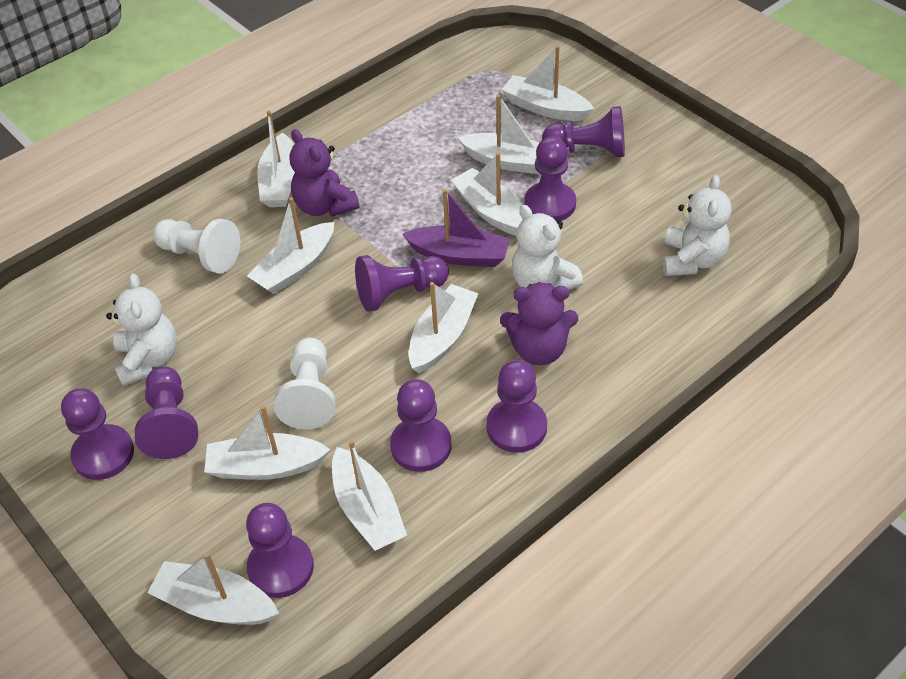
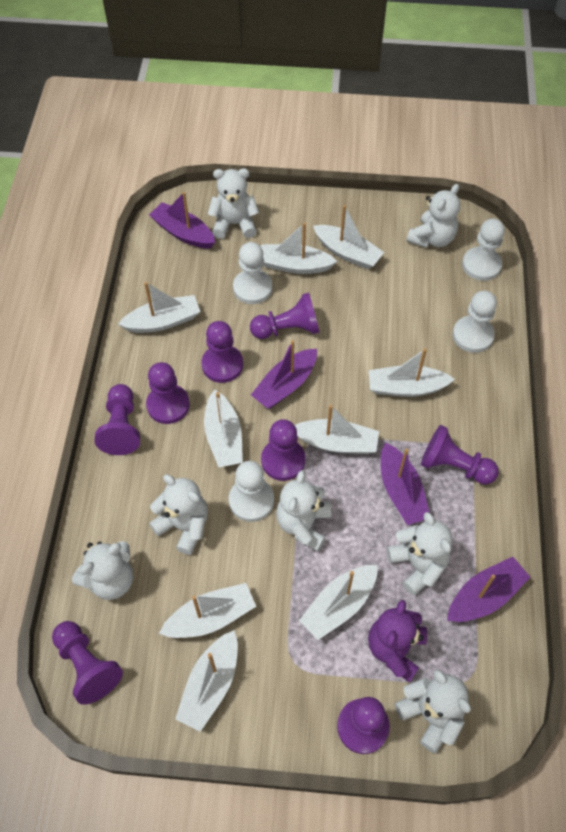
purple boat: [402,189,510,267] = 1 -> [149,192,215,249] [251,340,317,409] [381,442,430,525] [447,557,530,622] = 4
purple teddy bear: [290,129,360,217] [500,282,578,365] = 2 -> [368,600,427,682] = 1
white pawn: [153,219,240,273] [274,338,335,429] = 2 -> [229,461,274,522] [233,242,272,304] [453,291,497,353] [462,219,505,281] = 4
white teddy bear: [106,273,177,386] [512,205,583,290] [662,175,732,276] = 3 -> [72,541,133,600] [149,475,208,555] [208,168,259,239] [276,470,331,551] [387,512,452,596] [395,670,471,754] [407,184,460,248] = 7

